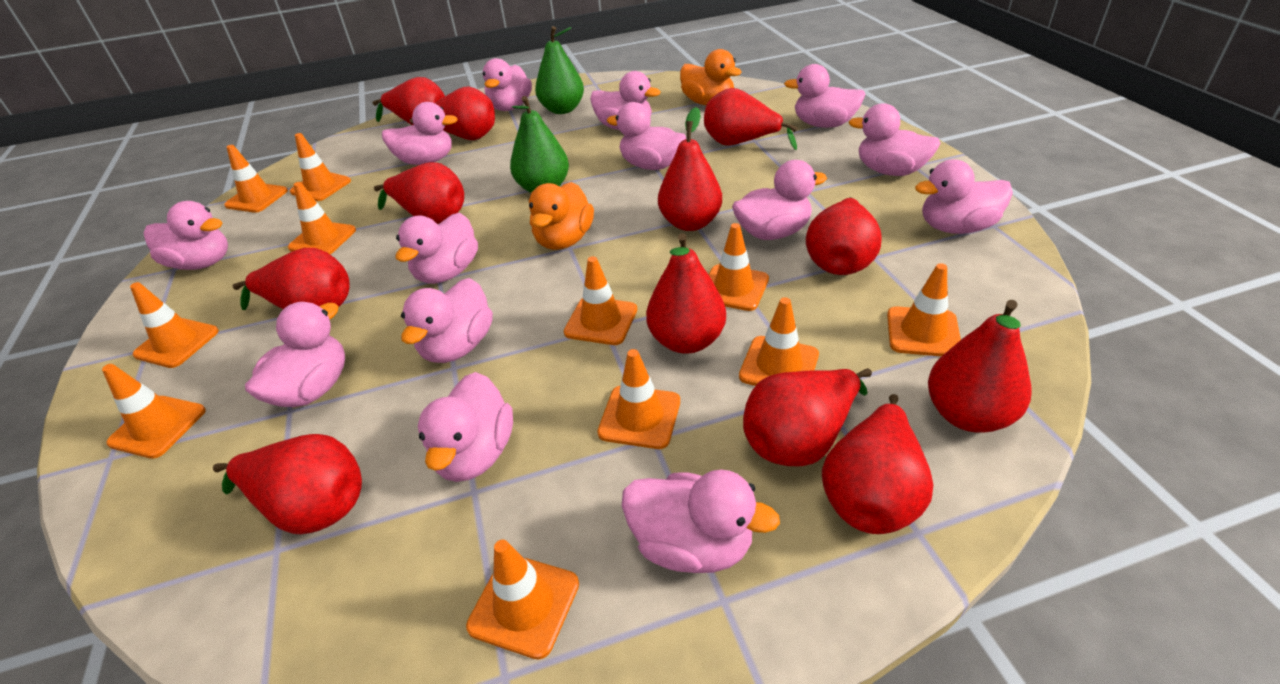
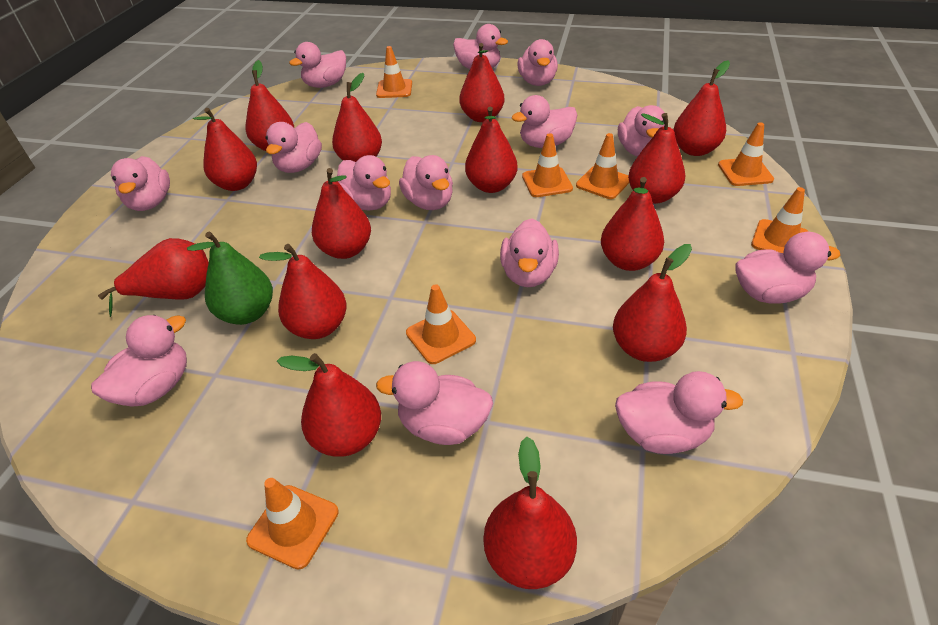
green pear: [510,96,569,193] [535,26,584,114] = 2 -> [187,232,273,325] = 1
orange duck: [529,182,594,250] [680,49,742,105] = 2 -> none = 0
orange traffic cone: [102,364,206,459] [130,282,219,368] [224,145,288,213] [288,182,356,254] [290,133,351,201] [466,540,579,660] [564,256,637,345] [597,349,680,449] [708,223,769,311] [739,297,819,386] [887,263,961,356] = 11 -> [246,478,339,570] [376,46,412,98] [406,284,476,364] [522,133,573,197] [576,133,629,199] [718,122,774,186] [751,187,809,253] = 7
red pear: [213,434,362,534] [233,248,350,310] [372,77,445,125] [374,162,464,224] [410,87,495,140] [646,233,726,354] [658,107,722,231] [704,88,798,150] [743,368,872,466] [806,197,882,275] [822,394,933,534] [928,300,1031,433] = 12 -> [98,238,209,317] [193,108,257,191] [246,60,294,151] [259,244,347,339] [277,353,381,457] [312,168,371,259] [332,73,382,162] [459,43,505,122] [465,107,518,193] [484,437,577,589] [601,177,664,271] [613,244,692,362] [628,113,685,204] [673,60,730,156] = 14

